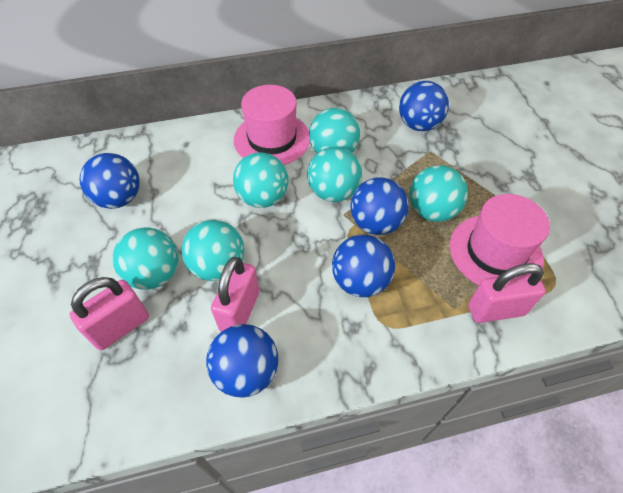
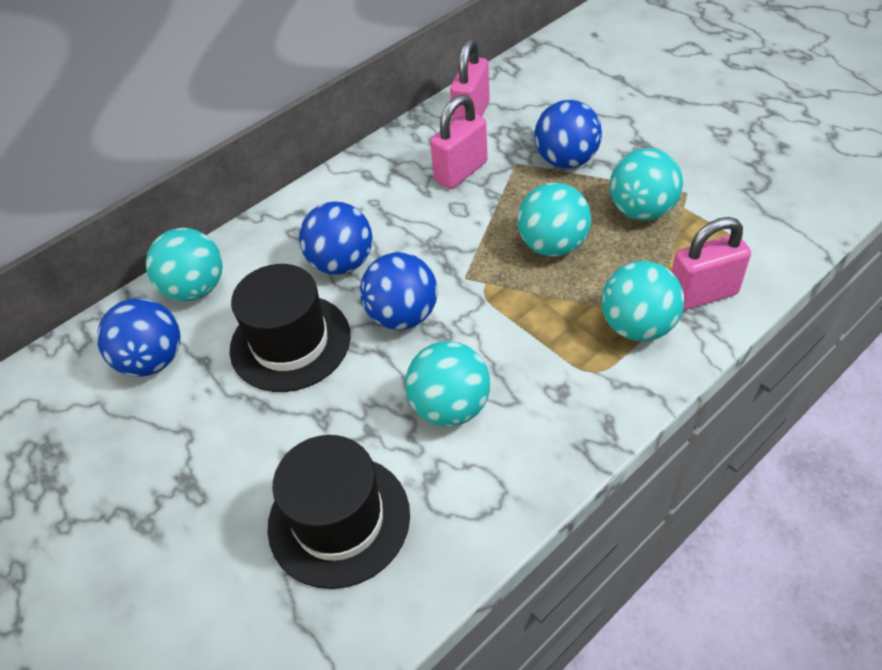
black hat: none = 0 -> [230,264,351,392] [267,435,410,589] = 2
blue ball: [79,153,140,209] [206,324,278,398] [332,235,395,297] [350,177,409,235] [399,81,449,131] = 5 -> [97,298,180,377] [299,201,372,275] [360,252,437,330] [534,100,602,168] = 4
pink hat: [234,85,310,165] [450,194,550,285] = 2 -> none = 0
turquoise ball: [112,228,178,290] [182,220,244,281] [233,152,288,208] [307,147,362,202] [309,108,360,153] [409,165,468,222] = 6 -> [146,228,223,302] [405,341,490,426] [517,183,591,257] [601,261,684,341] [610,148,683,220] = 5

